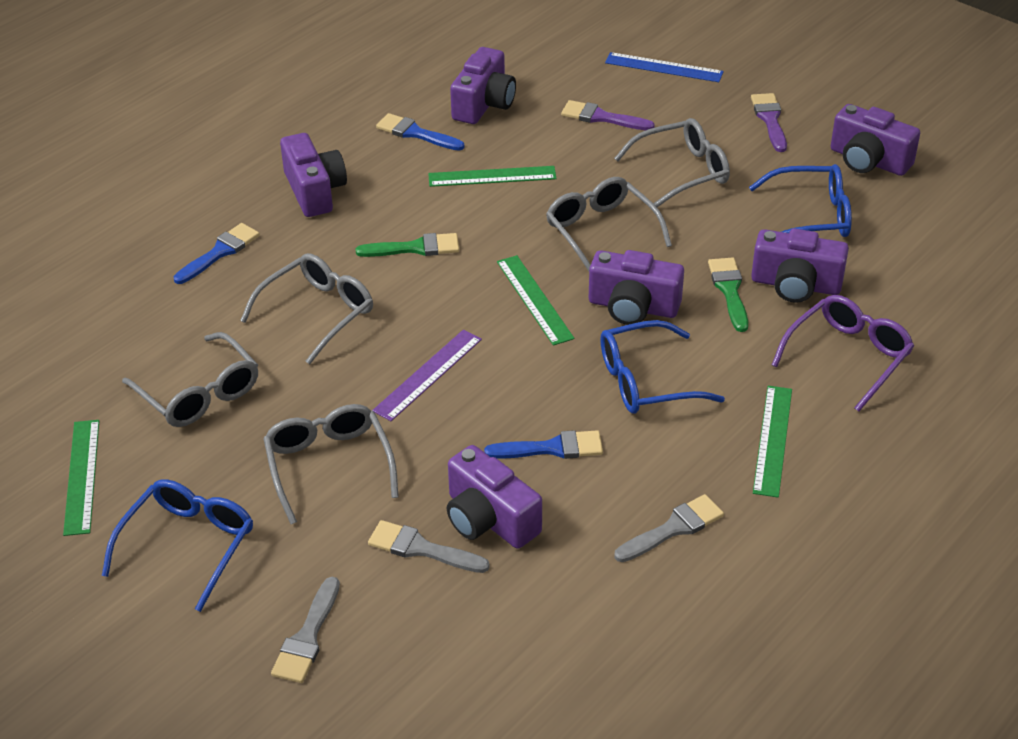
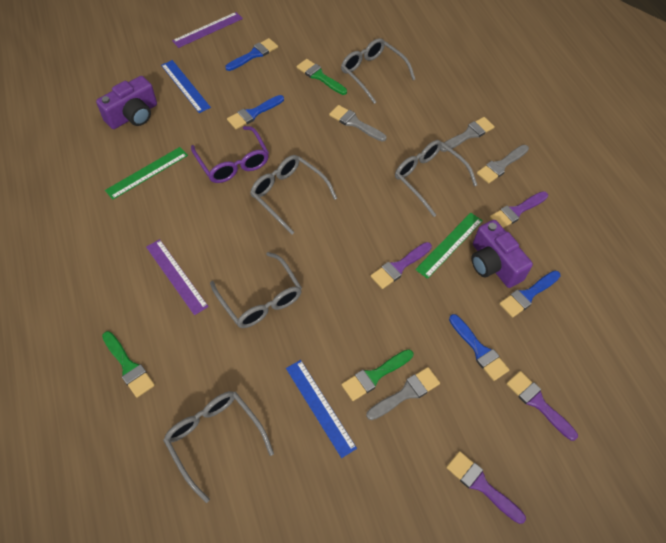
blue brush: [174,223,260,284] [376,113,465,151] [484,430,603,459] = 3 -> [225,38,278,71] [227,95,284,129] [449,314,509,381] [499,271,561,318] = 4
blue glasses: [102,479,253,612] [600,320,725,414] [749,164,852,237] = 3 -> none = 0
blue ruler: [605,52,724,82] = 1 -> [161,60,211,113] [286,360,357,458] = 2
green brush: [356,233,459,257] [708,258,748,332] = 2 -> [102,331,155,398] [297,59,347,95] [341,349,413,401] = 3
green ruler: [63,420,99,536] [428,166,557,187] [497,255,574,346] [753,386,792,498] = 4 -> [105,147,188,200] [415,213,483,279] = 2
grey brush: [271,577,340,683] [368,520,490,573] [614,494,724,562] = 3 -> [329,105,387,142] [366,367,440,420] [440,117,495,152] [477,145,529,184] = 4
purple brush: [561,100,655,130] [751,93,787,152] = 2 -> [370,242,432,289] [446,451,526,524] [490,191,548,228] [507,371,578,441] = 4
purple camera: [280,133,347,217] [447,445,542,549] [450,47,516,124] [589,250,684,325] [751,228,849,303] [831,104,920,176] = 6 -> [96,76,157,129] [471,220,533,288] = 2
purple ruler: [373,330,482,421] = 1 -> [146,239,209,315] [172,12,243,48] = 2

